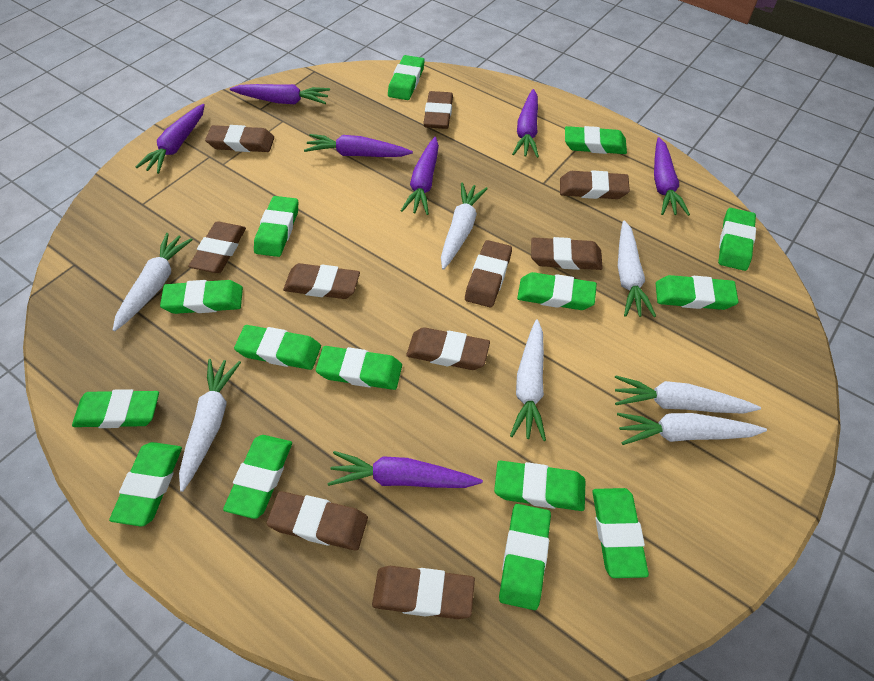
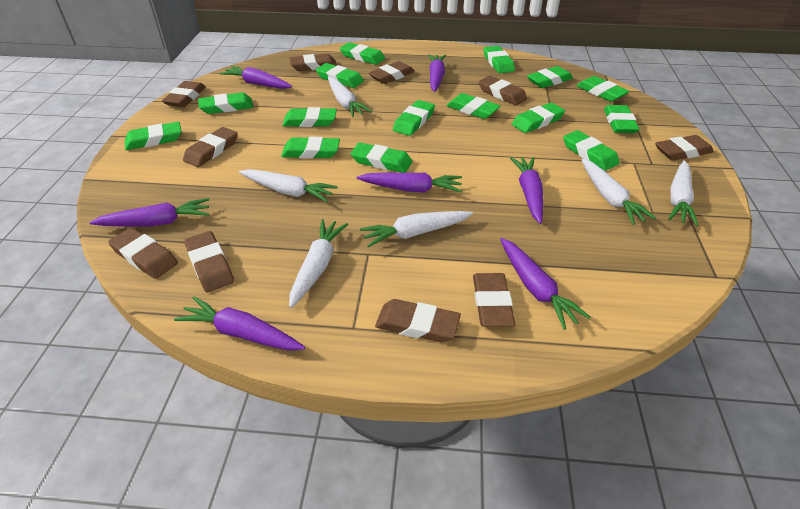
white carrot: [113,233,193,331] [179,359,241,492] [441,182,488,270] [510,319,546,441] [614,375,761,414] [617,413,767,445] [618,220,656,317] = 7 -> [239,169,338,202] [289,219,348,308] [328,77,372,117] [360,211,473,248] [581,159,656,225] [668,160,698,226] = 6

